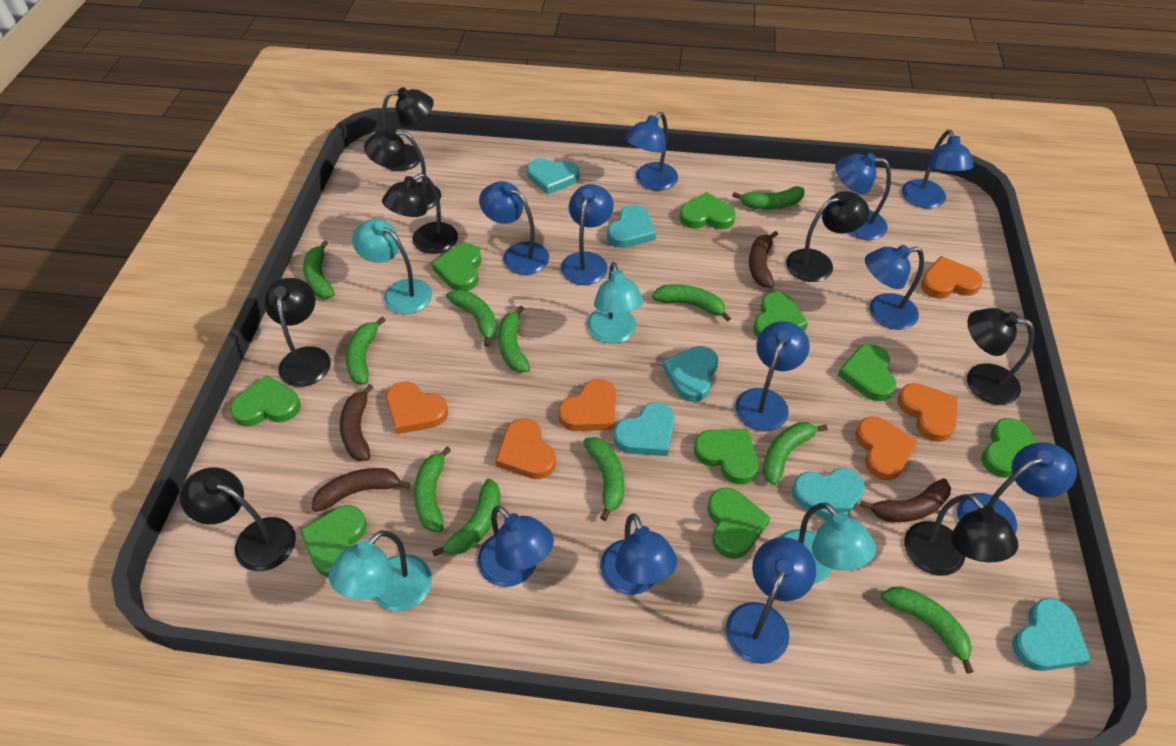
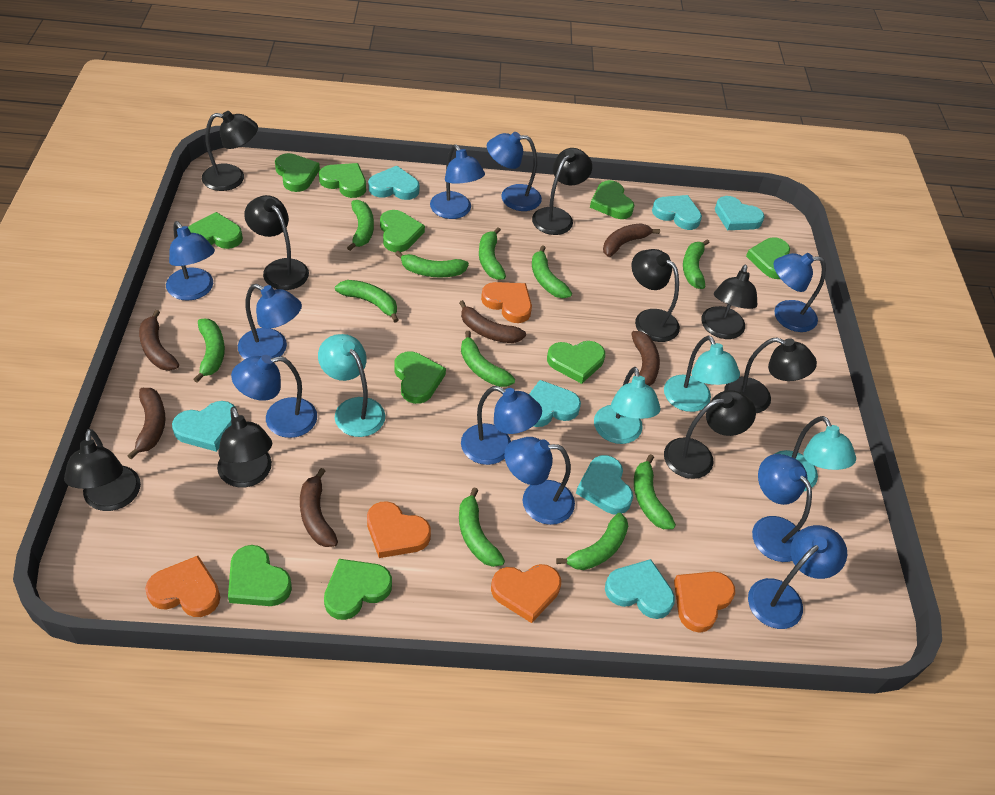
black lamp: [180,467,296,571] [265,278,331,387] [364,128,441,210] [382,87,434,171] [382,173,458,254] [786,191,869,282] [904,494,1018,576] [967,308,1034,405] = 8 -> [64,429,141,511] [202,111,258,191] [217,407,272,487] [244,195,309,290] [532,148,592,235] [631,249,680,342] [664,390,756,479] [701,264,758,339] [724,337,817,413] = 9
blue lamp: [478,505,554,587] [479,181,549,275] [561,184,614,285] [600,513,677,595] [625,112,678,191] [726,537,816,664] [735,321,809,432] [835,153,891,240] [865,245,924,330] [902,130,974,209] [957,442,1077,534] = 11 -> [166,221,215,301] [231,355,317,438] [238,284,302,359] [430,144,485,219] [461,386,542,465] [487,132,542,211] [504,437,575,525] [748,525,847,629] [752,454,812,562] [774,253,826,332] = 10
brown banana: [312,468,410,512] [340,384,374,461] [749,231,778,288] [860,478,951,522] = 4 -> [127,388,165,460] [139,310,179,371] [300,468,338,547] [459,300,526,343] [603,223,660,257] [631,331,660,386] = 6
green heart: [230,375,301,427] [300,505,367,577] [432,243,482,291] [680,192,736,229] [694,429,759,485] [707,488,771,559] [753,292,808,338] [838,344,896,401] [981,418,1037,478] = 9 -> [188,212,243,249] [228,545,292,606] [275,153,320,192] [319,163,366,198] [324,559,392,620] [380,210,425,252] [394,351,446,404] [547,341,605,384] [590,180,634,219] [746,237,790,279] = 10
orange heart: [386,381,448,434] [495,418,556,479] [558,379,616,431] [855,416,918,480] [897,383,958,442] [921,256,983,299] = 6 -> [145,556,220,617] [367,501,431,558] [481,282,532,323] [491,564,561,623] [674,572,735,633] = 5
turquoise heart: [527,158,579,195] [607,205,656,248] [614,402,675,456] [662,346,718,402] [792,468,865,520] [1012,598,1091,671] = 6 -> [172,401,236,452] [368,166,420,200] [529,380,581,427] [576,455,633,514] [605,559,675,619] [652,195,702,230] [715,196,765,230] = 7

